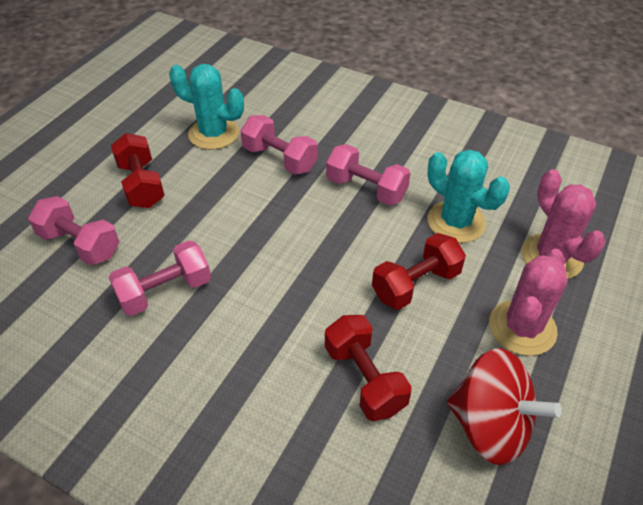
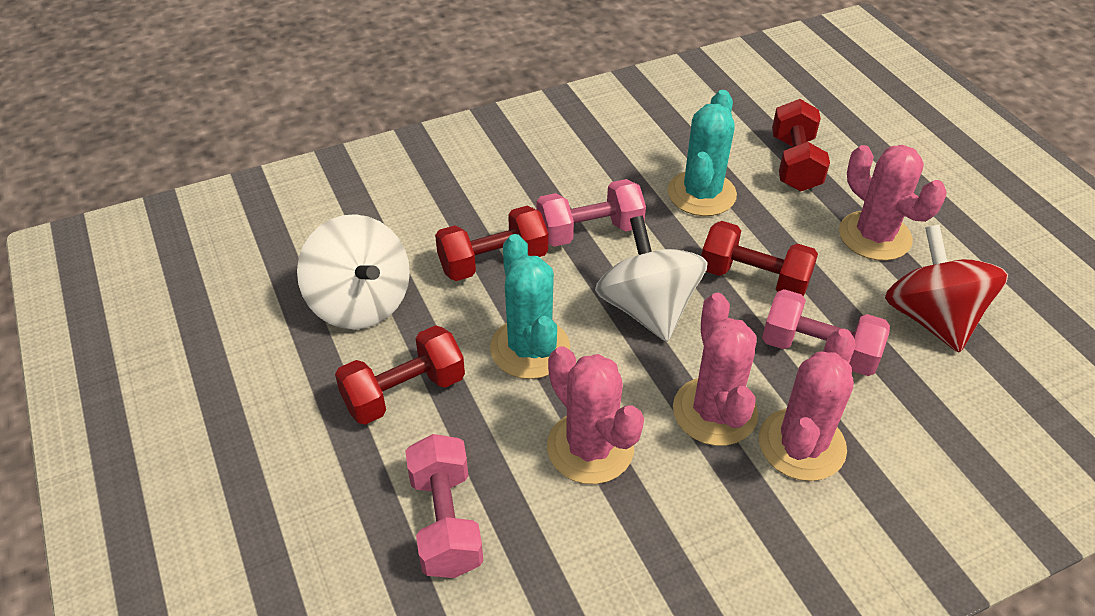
pink cactus: [489,249,567,356] [521,169,606,279] = 2 -> [547,346,644,484] [673,293,758,446] [759,329,856,481] [839,145,947,261] = 4
pink dumbbell: [28,196,119,265] [109,240,211,316] [241,115,318,175] [326,144,411,206] = 4 -> [405,434,483,578] [537,179,646,247] [762,289,890,376] = 3
red dumbbell: [111,133,165,208] [325,315,412,421] [372,233,466,310] = 3 -> [335,325,465,425] [435,206,548,281] [701,221,818,296] [772,99,830,191] = 4
white spinning top: none = 0 -> [297,214,410,330] [595,216,708,342] = 2

